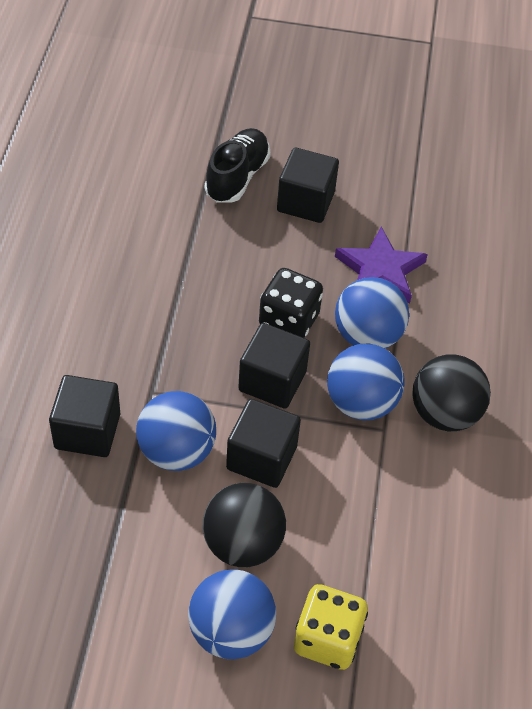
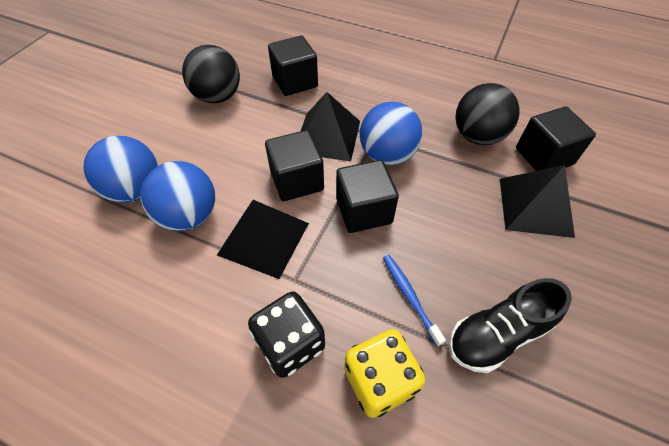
black pyramid: none = 0 -> [217,200,309,279] [301,92,360,162] [500,165,575,238] = 3
blue ball: [136,391,216,471] [188,569,276,659] [327,343,405,420] [335,277,409,348] = 4 -> [83,136,158,203] [141,161,215,231] [360,101,423,165] = 3
blue toothbrush: none = 0 -> [383,255,446,347] = 1
purple star: [335,227,428,303] = 1 -> none = 0

